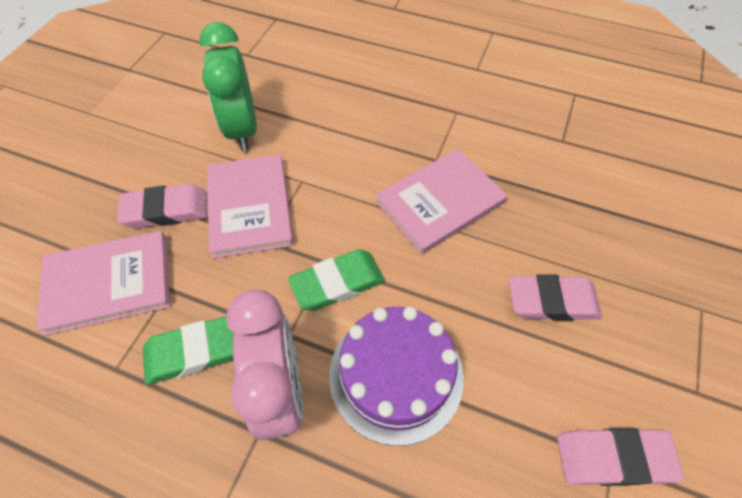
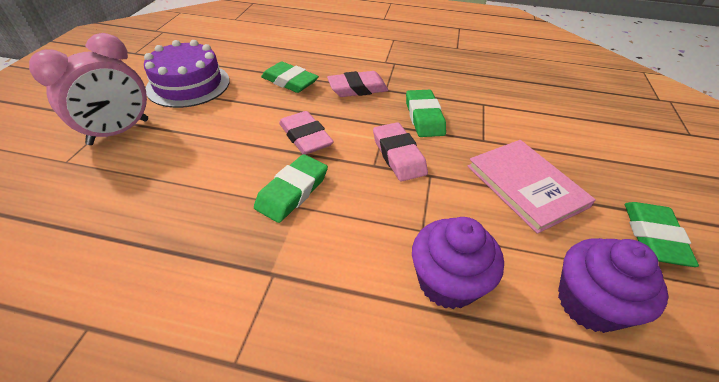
green clock: [200,22,257,151] = 1 -> none = 0
green eraser: [142,316,234,385] [288,249,385,311] = 2 -> [254,154,328,223] [261,61,319,93] [406,90,446,137] [625,202,699,267] = 4
pink book: [36,231,170,336] [207,155,293,259] [375,149,507,254] = 3 -> [468,140,596,234] = 1
purple cupcake: none = 0 -> [412,217,504,309] [558,238,668,333] = 2

